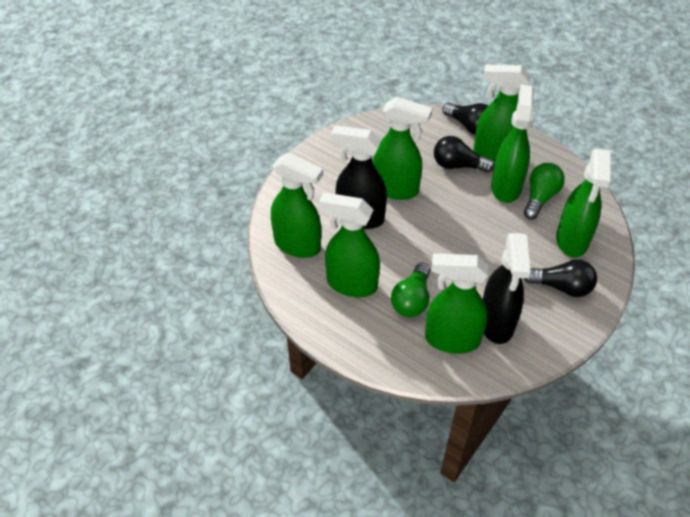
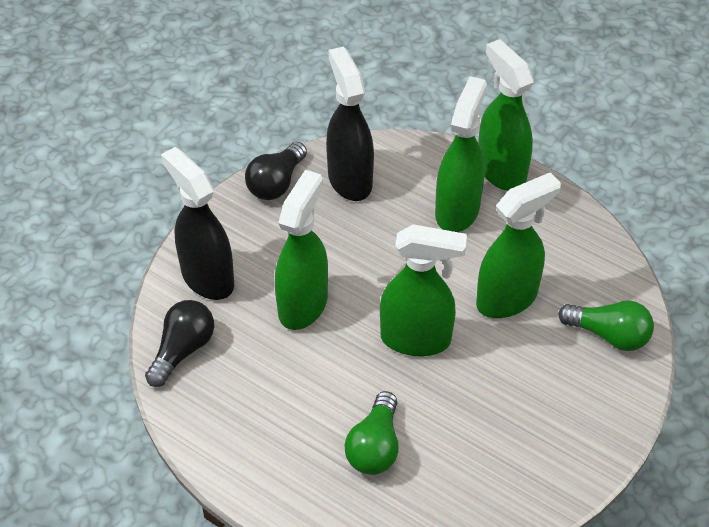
black light bulb: [434,136,495,173] [443,103,488,135] [523,259,597,297] = 3 -> [145,300,214,387] [245,142,307,200] = 2
green spray bottle: [271,153,323,258] [319,192,380,297] [372,97,432,200] [425,253,489,354] [473,64,530,164] [491,84,534,203] [556,149,611,257] = 7 -> [275,170,328,330] [380,224,467,356] [435,76,487,232] [476,172,561,318] [478,39,534,191] = 5

